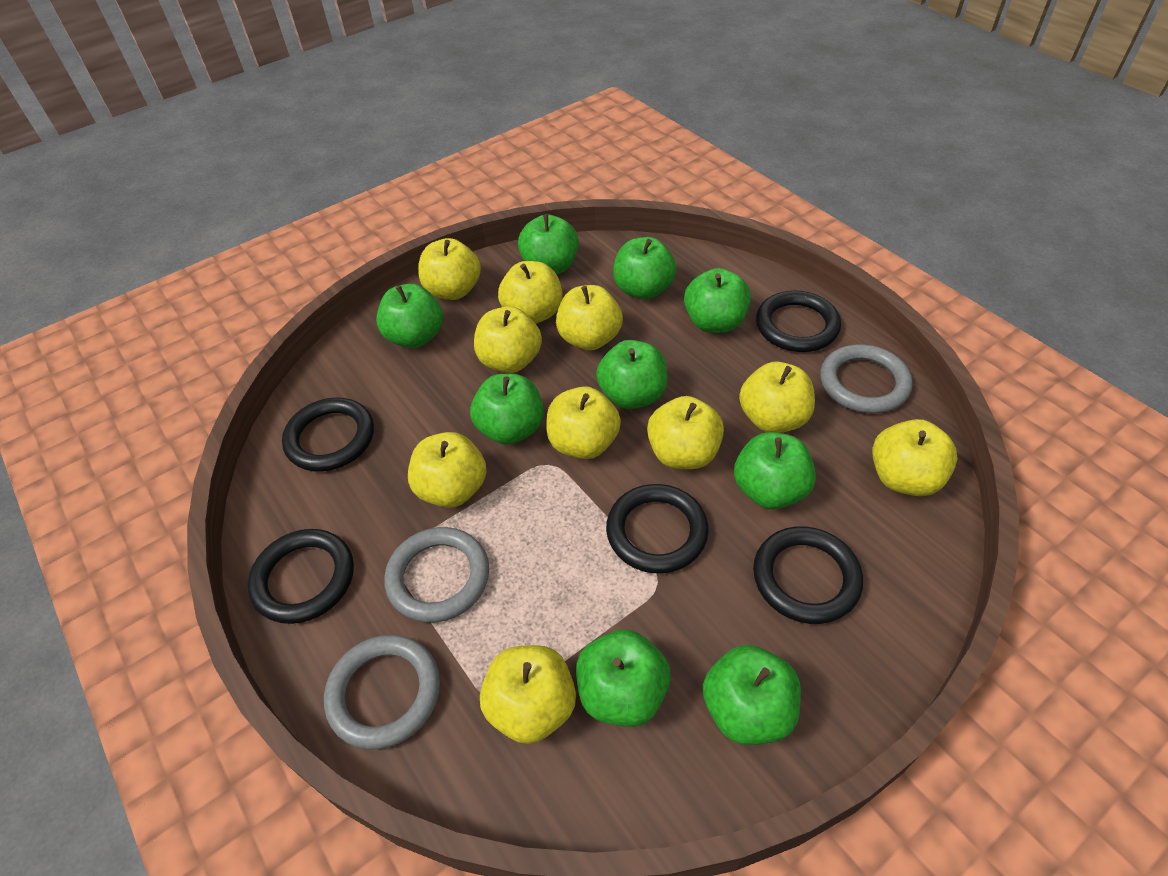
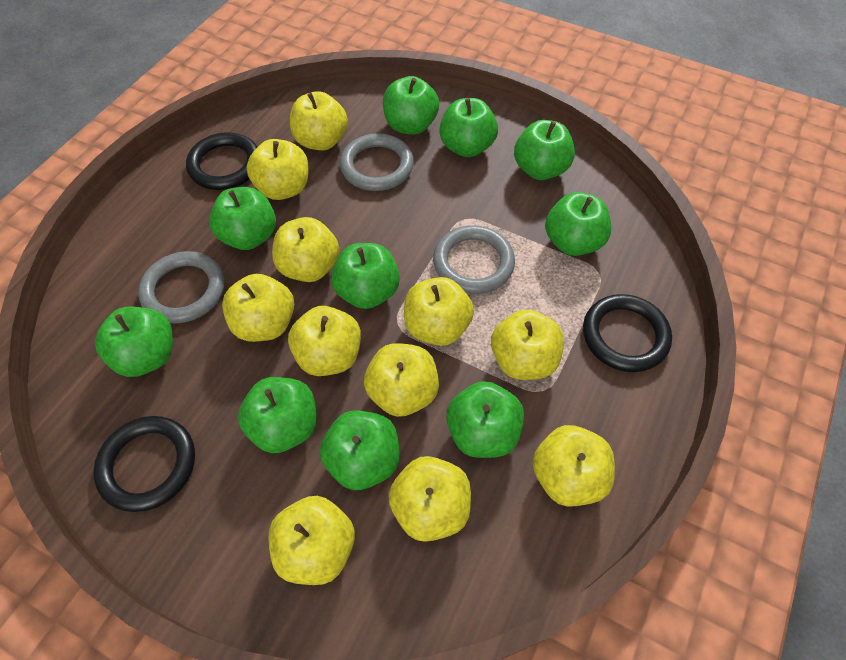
black ring: [248,529,354,624] [282,398,374,472] [606,484,709,573] [753,526,863,624] [756,291,841,352] = 5 -> [93,416,195,512] [186,133,257,190] [583,294,672,372] = 3
green apple: [376,284,443,348] [470,374,544,445] [518,214,579,274] [576,629,671,727] [596,340,667,409] [613,237,677,300] [684,268,751,333] [703,645,801,745] [734,432,816,509] = 9 -> [95,307,173,377] [209,187,276,250] [238,377,317,453] [320,410,400,490] [331,243,400,309] [383,76,439,135] [439,98,498,157] [446,381,524,458] [514,120,575,180] [545,192,611,256] = 10
yellow apple: [408,432,487,508] [418,238,481,300] [474,306,542,373] [480,645,576,744] [498,261,563,324] [546,386,621,459] [556,285,623,350] [647,396,724,469] [739,362,815,433] [872,419,958,496] = 10 -> [222,274,294,342] [247,139,308,200] [269,496,355,585] [272,217,339,282] [288,306,361,376] [290,91,348,151] [364,343,439,417] [388,456,471,542] [404,277,474,346] [491,309,564,380] [533,425,615,506] = 11

